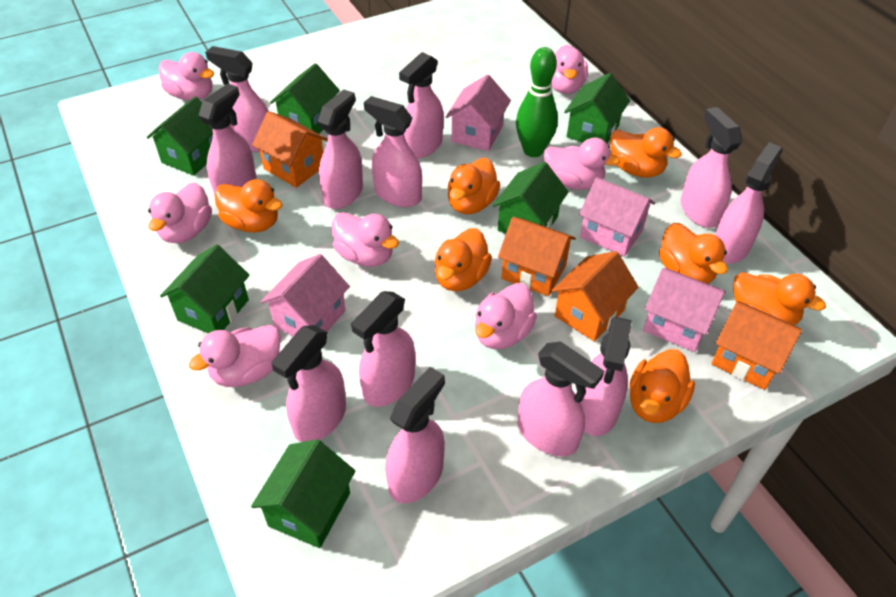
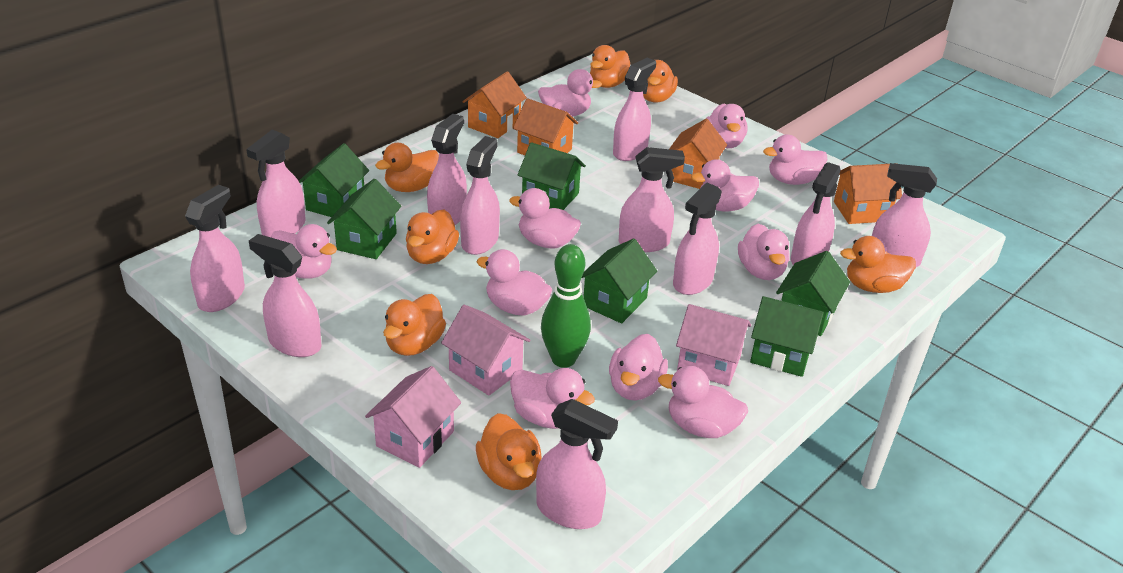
pink duck: [148,182,212,243] [159,52,214,101] [189,325,281,387] [332,212,399,267] [475,283,537,349] [544,138,620,190] [551,45,588,94] = 7 -> [271,224,337,279] [477,249,552,316] [509,188,581,249] [510,368,595,429] [538,69,602,117] [609,334,668,401] [658,366,748,438] [691,159,759,212] [706,104,748,148] [738,224,790,280] [763,134,827,185] = 11
pink house: [261,254,350,336] [446,74,511,151] [579,177,655,257] [643,268,726,352] = 4 -> [365,366,461,468] [441,305,530,396] [676,304,751,386] = 3
pink spray bottle: [198,84,257,194] [205,46,269,152] [272,325,346,442] [318,89,363,209] [351,291,415,407] [364,96,422,207] [385,367,445,504] [399,52,444,159] [518,342,604,457] [581,317,632,436] [680,107,742,228] [715,142,783,264] = 12 -> [185,185,245,312] [246,130,306,237] [249,234,322,357] [427,114,467,225] [460,136,500,255] [536,399,618,529] [613,58,656,161] [619,147,685,252] [673,183,722,295] [791,162,841,265] [872,163,937,267] = 11

